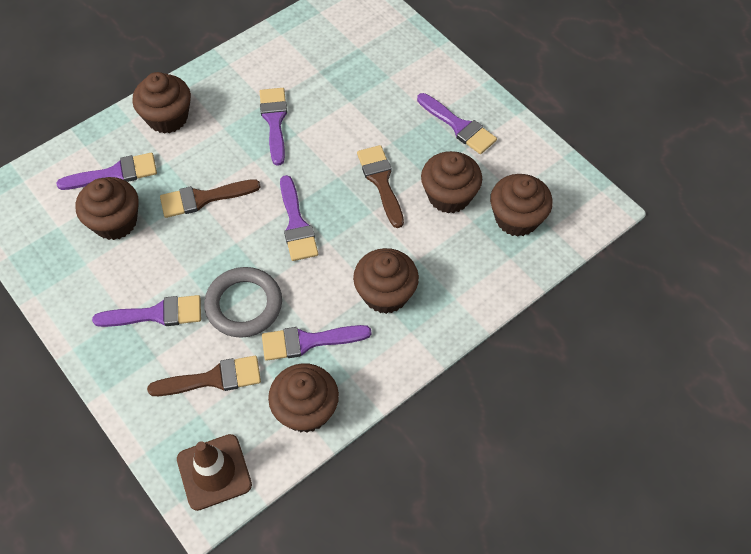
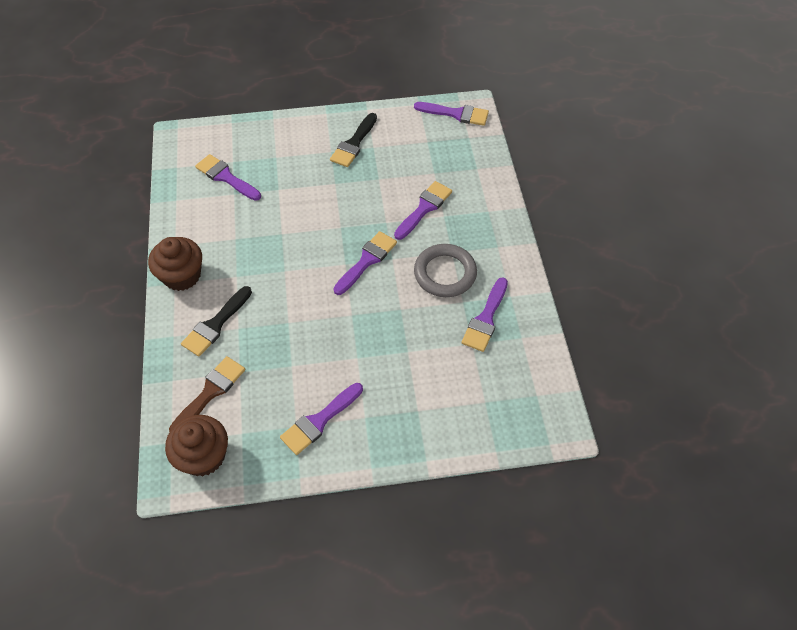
black brush: none = 0 -> [181,286,252,357] [330,113,377,167] = 2
brown brush: [147,356,261,396] [160,179,261,218] [357,145,404,228] = 3 -> [169,356,245,432] = 1
brown cupcake: [75,177,139,240] [132,72,191,134] [268,363,339,433] [353,248,419,314] [421,151,482,213] [490,174,553,237] = 6 -> [148,237,202,291] [165,415,228,476] = 2
brown traffic cone: [177,434,252,511] = 1 -> none = 0

